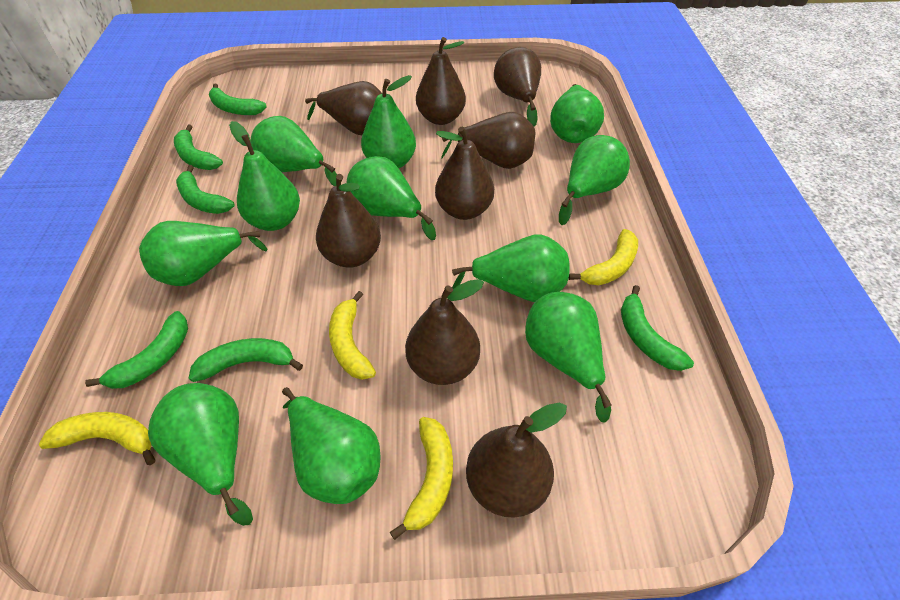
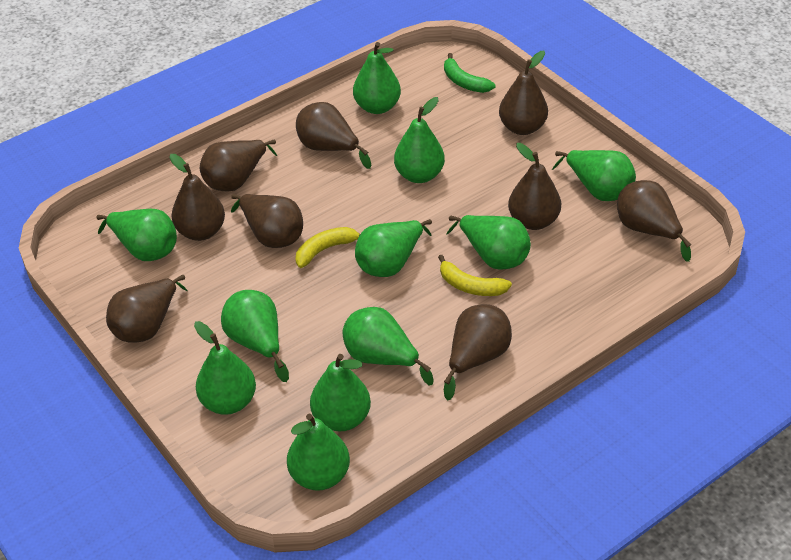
brown pear: [305,81,382,135] [316,174,381,268] [405,279,484,385] [416,37,466,125] [435,126,494,220] [441,112,535,169] [466,402,567,518] [494,47,541,127] = 8 -> [106,274,188,342] [169,154,225,241] [200,140,277,191] [231,194,303,248] [296,102,371,169] [444,304,512,400] [499,51,548,135] [508,143,561,230] [617,180,691,262] = 9
green banana: [85,311,188,389] [174,125,223,170] [176,165,235,214] [189,338,303,382] [209,83,267,115] [621,285,694,371] = 6 -> [444,53,495,93] = 1
yellow banana: [38,412,155,465] [329,291,376,380] [390,417,453,540] [569,229,638,285] = 4 -> [295,227,360,268] [438,255,512,296] = 2

